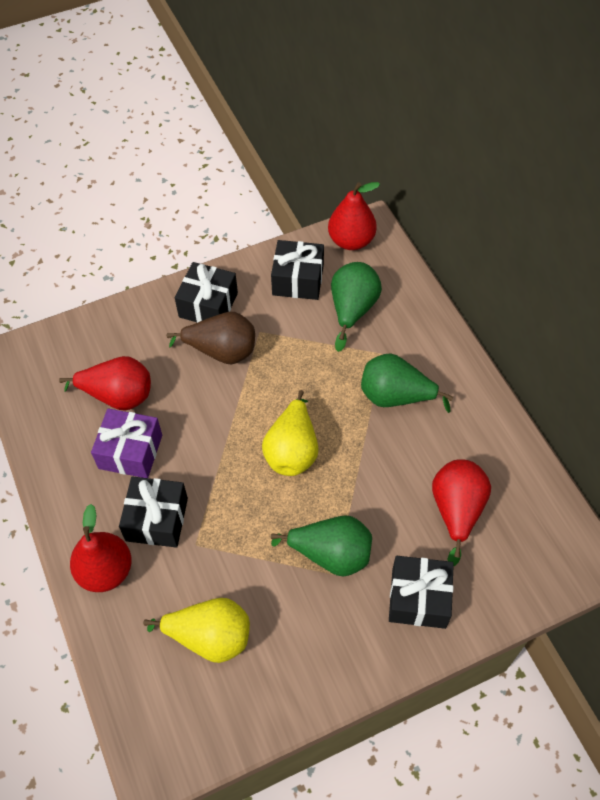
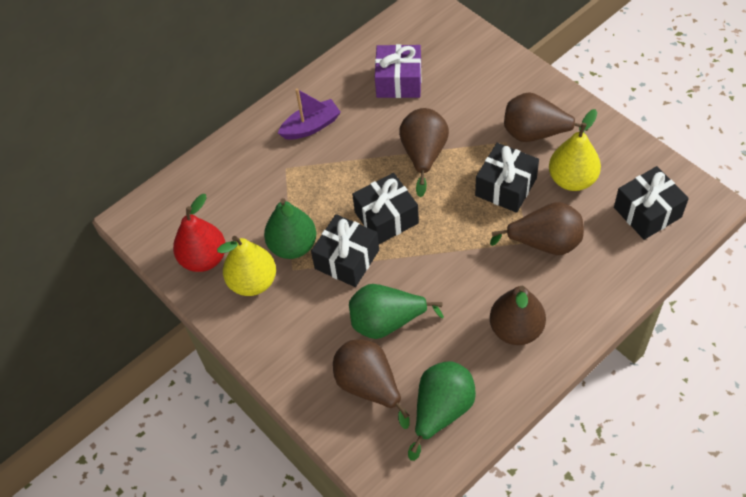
brown pear: [166,312,255,365] = 1 -> [333,339,410,429] [399,108,449,197] [490,202,584,255] [490,285,546,345] [504,92,588,142] = 5
purple boat: none = 0 -> [278,88,341,140] = 1
red pear: [59,356,151,411] [70,504,132,592] [328,182,380,250] [432,459,491,566] = 4 -> [173,194,226,272] = 1

